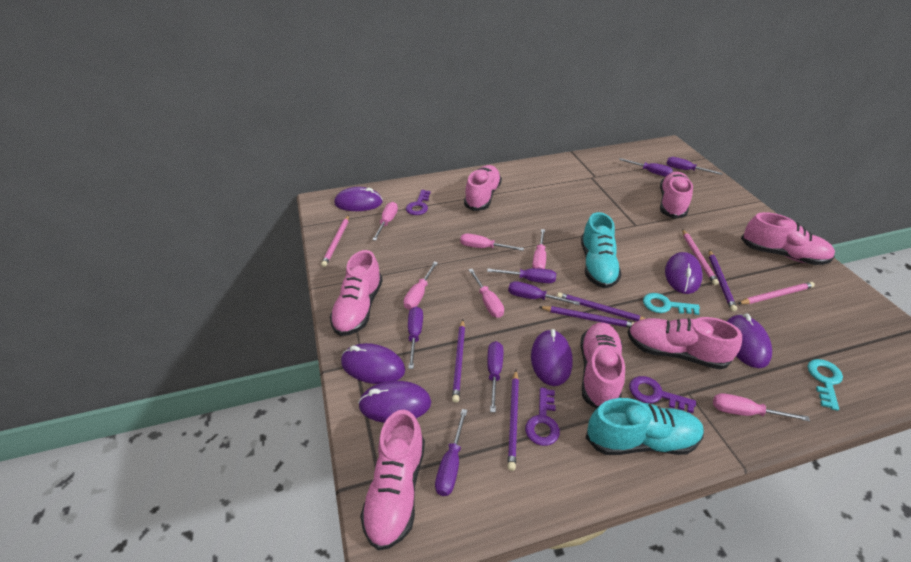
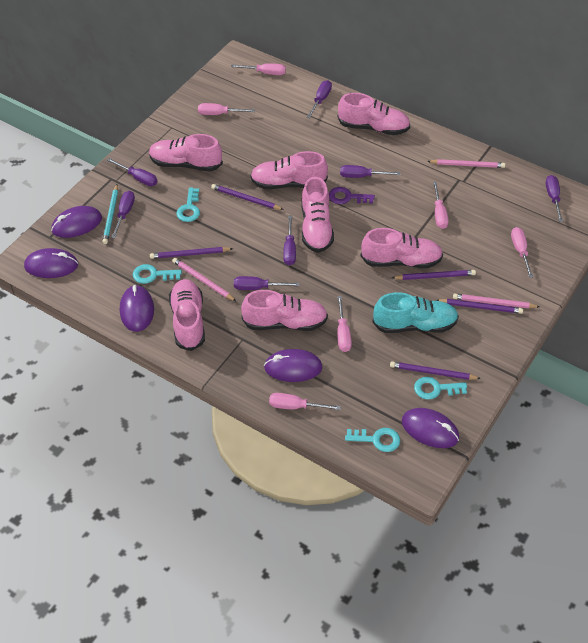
purple key: [406,190,431,215] [525,387,560,446] [629,376,696,413] = 3 -> [329,187,375,204] = 1
purple mouse: [334,187,383,211] [341,343,405,384] [358,381,431,423] [531,329,573,386] [665,252,703,294] [727,314,772,368] = 6 -> [24,248,78,278] [51,206,102,238] [120,285,154,332] [264,349,322,382] [402,408,459,448] = 5
turquoise key: [643,293,700,315] [808,359,843,411] = 2 -> [133,264,182,284] [176,188,200,222] [345,428,400,452] [414,377,467,400] = 4
turquoise pencil: none = 0 -> [102,185,118,244] = 1
turquoise shoe: [581,212,622,288] [585,398,704,455] = 2 -> [372,292,459,333] = 1

